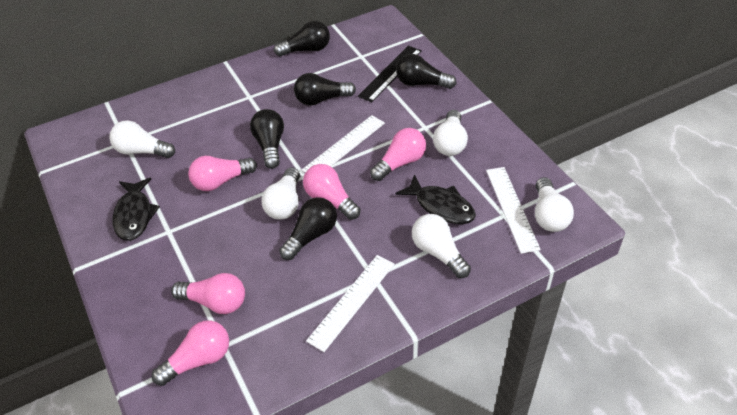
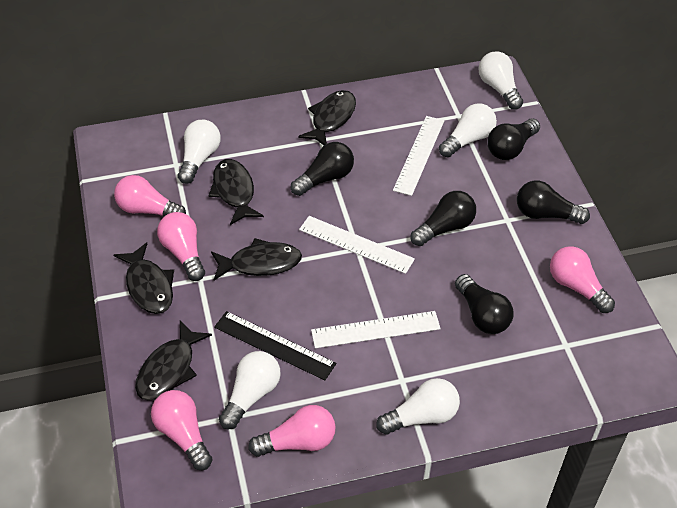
black fish: [113,178,160,241] [395,174,476,224] = 2 -> [114,242,174,314] [135,320,212,401] [209,159,264,225] [211,238,302,280] [298,90,356,145] = 5

